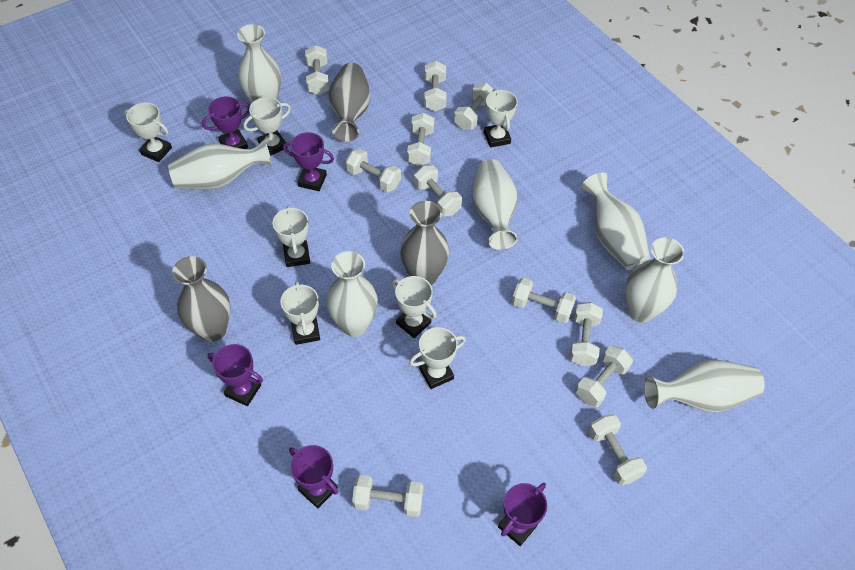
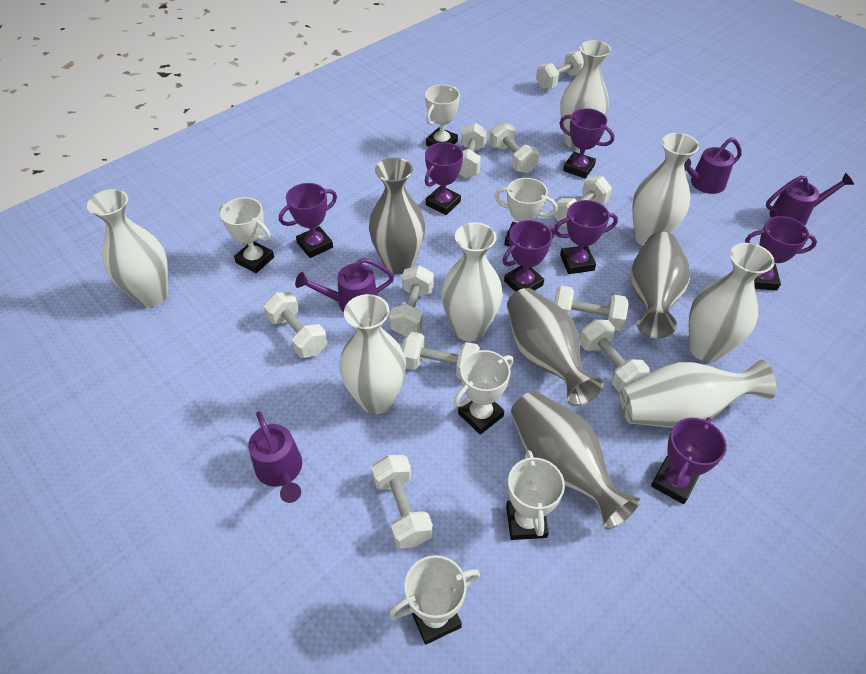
grey vase: [172,256,231,342] [328,63,370,142] [400,201,449,285] = 3 -> [369,158,425,274] [507,288,604,406] [511,391,640,530] [630,232,690,338] = 4
purple trophy: [202,96,250,149] [207,344,263,406] [283,132,334,191] [289,445,338,508] [498,483,547,546] = 5 -> [279,183,337,258] [425,142,463,215] [502,220,555,292] [554,200,618,274] [559,108,614,179] [651,417,727,504] [745,216,817,291] = 7
purple watering can: none = 0 -> [248,411,302,503] [295,258,394,312] [684,137,742,194] [766,173,854,226] = 4
white dumbbell: [305,45,329,95] [346,148,401,192] [352,475,424,517] [407,112,435,166] [414,165,462,216] [424,61,447,111] [454,83,493,130] [512,277,576,323] [570,302,603,366] [576,345,633,407] [589,414,647,485] = 11 -> [264,292,327,358] [371,455,433,549] [389,265,434,336] [402,332,480,379] [459,123,487,178] [489,121,540,173] [536,51,584,89] [554,176,612,227] [554,286,629,331] [579,319,650,392] = 10
white trophy: [124,103,172,162] [243,97,291,156] [273,206,310,267] [281,281,320,345] [392,276,437,338] [409,327,466,389] [484,89,518,148] = 7 -> [219,197,274,273] [389,555,480,645] [425,85,460,147] [454,350,513,435] [495,178,558,247] [506,450,565,540] = 6

